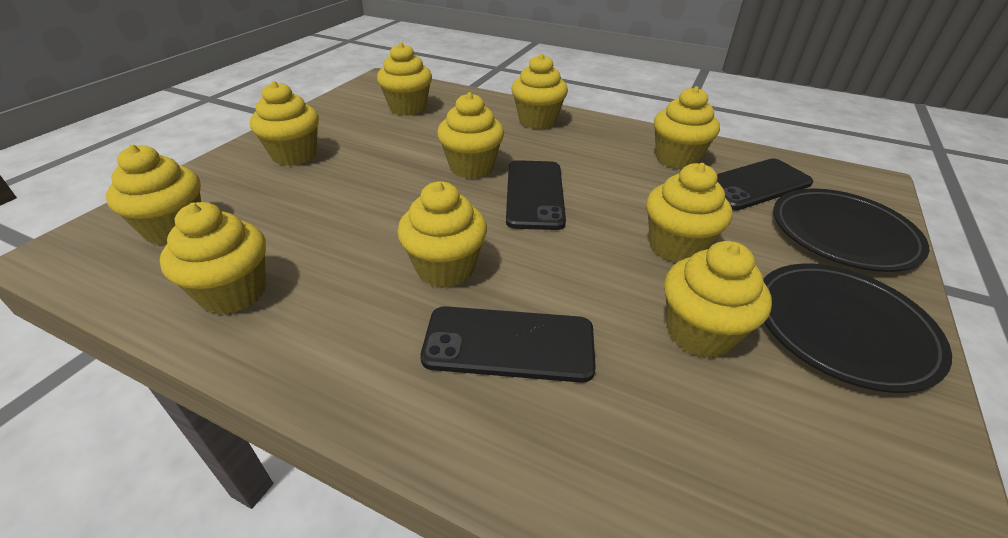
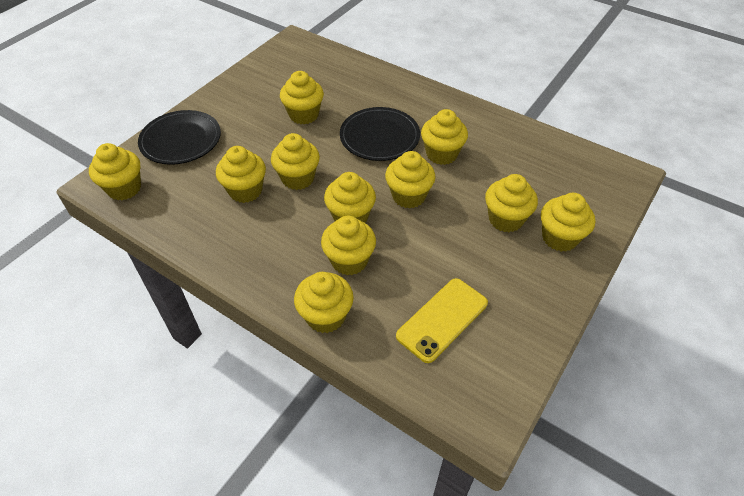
black phone: [420,306,596,383] [506,160,566,230] [717,158,813,210] = 3 -> none = 0
yellow cupcake: [106,144,201,245] [160,202,266,315] [250,81,319,166] [377,42,432,116] [397,181,487,288] [437,92,504,179] [511,53,568,129] [646,163,732,263] [654,86,720,169] [664,241,772,358] = 10 -> [89,143,141,200] [216,146,266,203] [271,133,320,190] [280,71,324,124] [294,272,354,333] [321,216,376,275] [324,172,376,223] [385,151,436,209] [421,109,468,165] [485,174,538,232] [541,193,595,252] = 11
yellow phone: none = 0 -> [396,278,488,363] = 1

